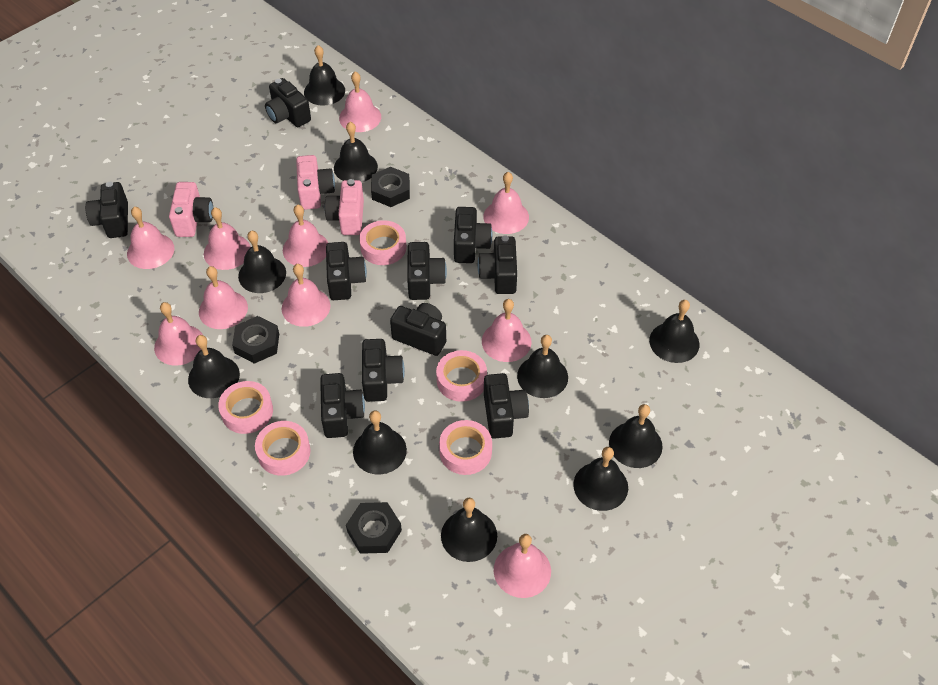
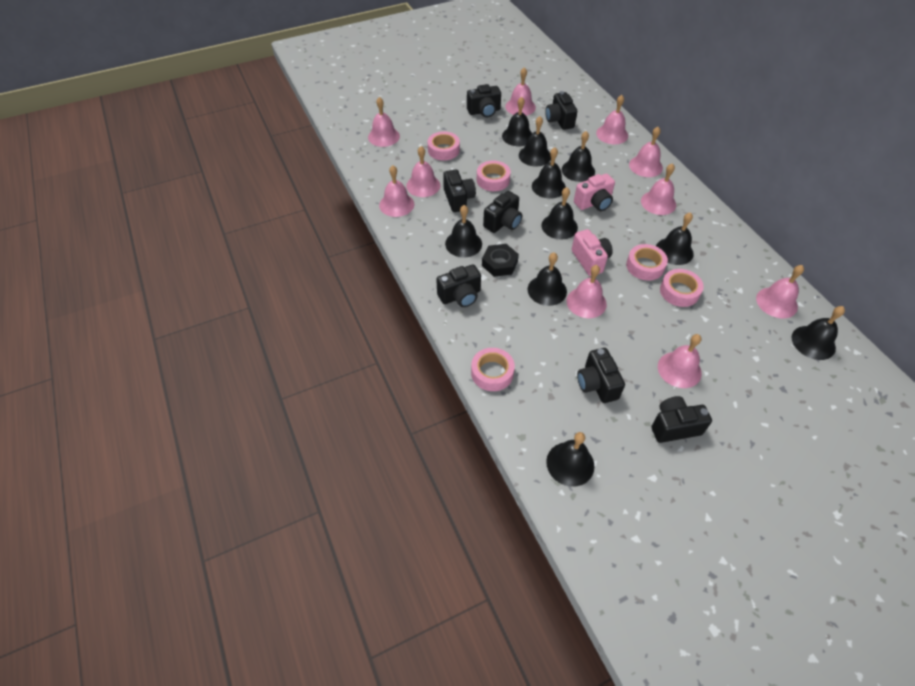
black camera: [85,182,128,238] [265,78,311,127] [320,373,365,438] [326,242,367,300] [362,339,405,402] [390,303,446,356] [407,242,447,300] [454,207,492,263] [478,236,517,294] [484,373,529,439] = 10 -> [436,264,481,307] [443,169,476,212] [467,84,501,117] [483,191,522,233] [545,91,577,130] [577,348,625,403] [651,396,712,443] = 7
black nut: [232,316,279,364] [346,502,402,554] [371,167,410,207] = 3 -> [482,244,519,277] = 1
pink camera: [169,182,213,237] [296,155,335,210] [325,179,364,235] = 3 -> [572,229,613,276] [574,174,615,211] = 2

